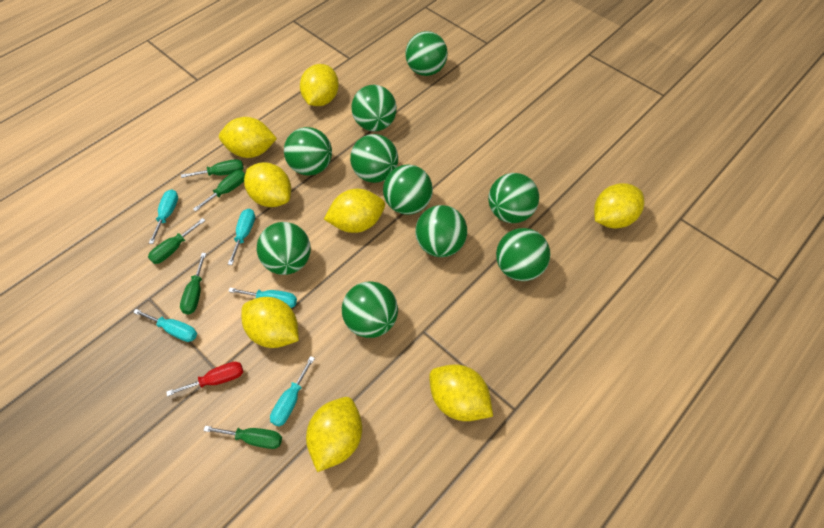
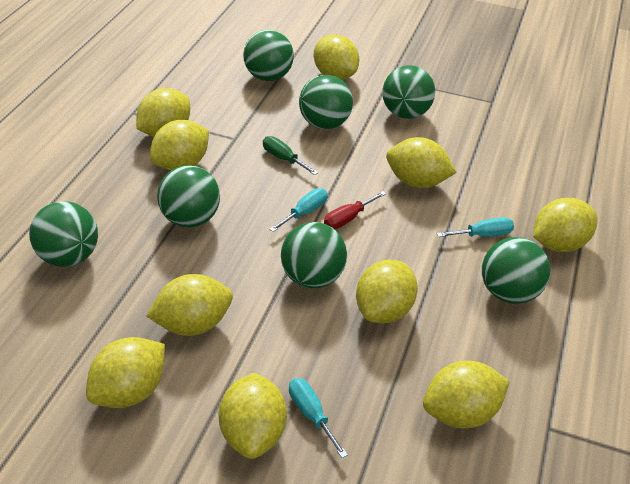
green ball: [257,222,311,275] [284,127,332,176] [342,281,398,338] [350,134,398,183] [351,85,397,131] [383,165,433,215] [405,31,448,76] [415,205,467,257] [488,173,539,223] [496,228,550,281] = 10 -> [29,201,98,267] [157,165,220,228] [243,30,294,81] [281,222,347,288] [299,75,353,129] [382,65,435,119] [482,237,550,304] = 7
green screwdriver: [148,218,206,264] [180,253,206,314] [181,159,244,178] [193,170,245,211] [203,426,282,449] = 5 -> [263,136,318,175] = 1
turquoise screwdriver: [133,309,197,342] [149,189,178,244] [228,209,255,265] [228,288,297,308] [270,356,315,426] = 5 -> [269,188,328,232] [289,378,348,458] [437,217,514,237] = 3
yellow lemon: [219,117,277,158] [241,297,299,348] [244,162,291,207] [300,64,339,106] [306,397,362,472] [324,189,385,233] [429,364,493,421] [594,183,644,229] = 8 -> [86,337,165,408] [136,88,190,137] [146,274,233,336] [150,120,209,170] [218,373,287,459] [314,34,359,80] [356,260,418,323] [386,137,457,188] [423,361,510,428] [533,198,597,252] = 10

